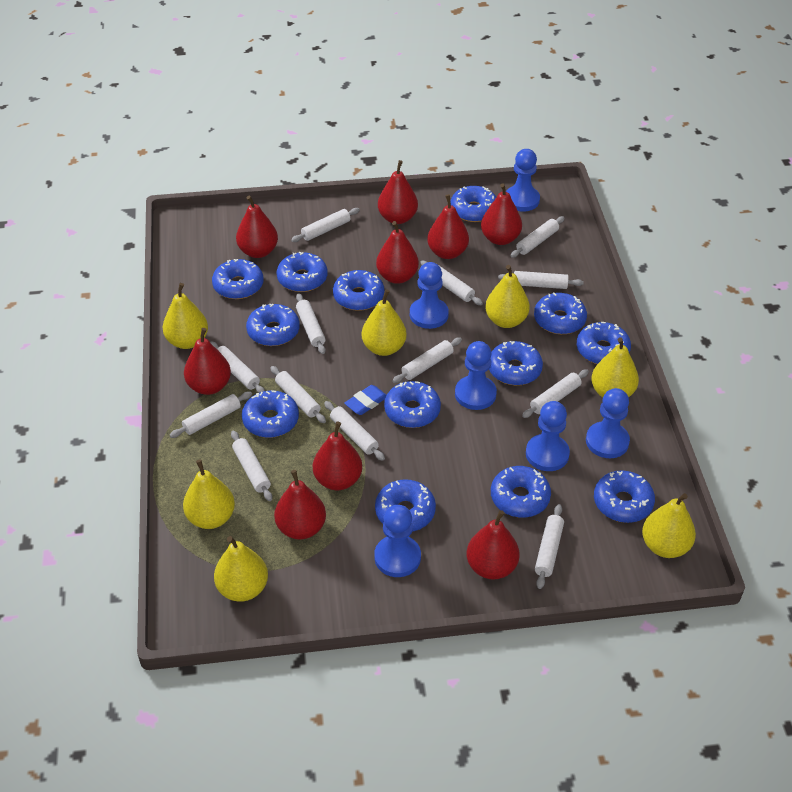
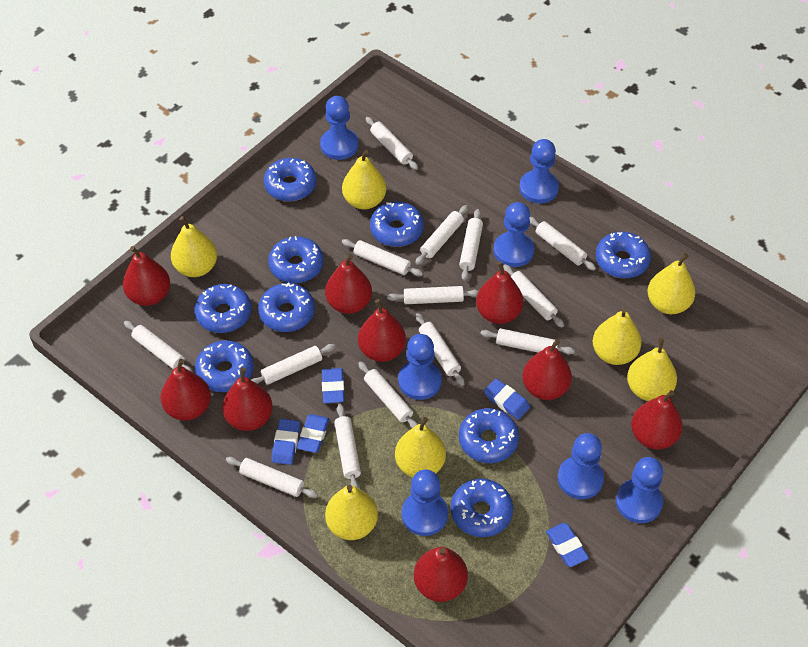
blue donut: [212,259,263,299] [242,390,299,438] [246,303,300,346] [277,252,328,292] [333,270,385,311] [375,479,436,532] [384,381,441,428] [451,186,496,222] [489,341,543,385] [491,466,551,518] [534,293,587,334] [577,322,631,364] [594,470,655,523] = 13 -> [195,284,251,333] [195,340,254,392] [258,283,315,332] [264,158,316,201] [268,236,323,283] [370,201,424,247] [451,479,513,537] [459,408,519,463] [595,232,651,278] = 9
blue eraser: [344,385,387,415] = 1 -> [272,419,300,465] [297,414,329,453] [322,368,344,403] [484,379,530,420] [546,523,589,567] = 5
blue pawn: [374,505,421,577] [410,262,449,329] [455,341,497,410] [506,149,540,212] [526,401,570,471] [586,388,630,458] = 6 -> [320,96,359,160] [398,334,442,400] [402,469,448,536] [493,202,534,267] [519,139,559,204] [557,433,604,499] [616,457,663,523] = 7
white rolling pin: [170,391,252,438] [210,341,265,393] [231,431,272,501] [270,366,326,423] [291,208,360,242] [296,293,326,354] [324,401,385,461] [392,337,462,383] [420,261,483,305] [498,271,584,289] [511,216,565,258] [522,369,589,418] [535,504,564,589] = 13 -> [124,321,193,372] [226,457,318,498] [251,344,335,385] [334,404,361,488] [342,239,423,277] [358,361,418,428] [365,117,418,170] [387,286,479,304] [415,205,468,265] [416,313,465,386] [459,209,483,281] [480,328,575,355] [503,264,564,328] [529,217,596,271] = 14

